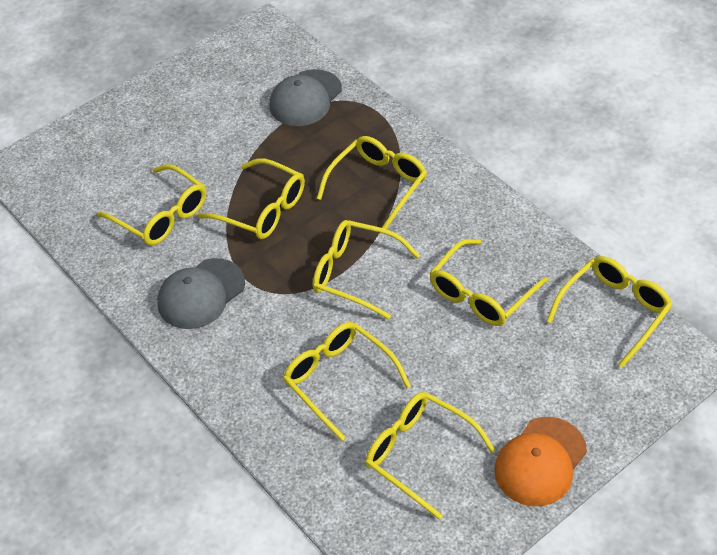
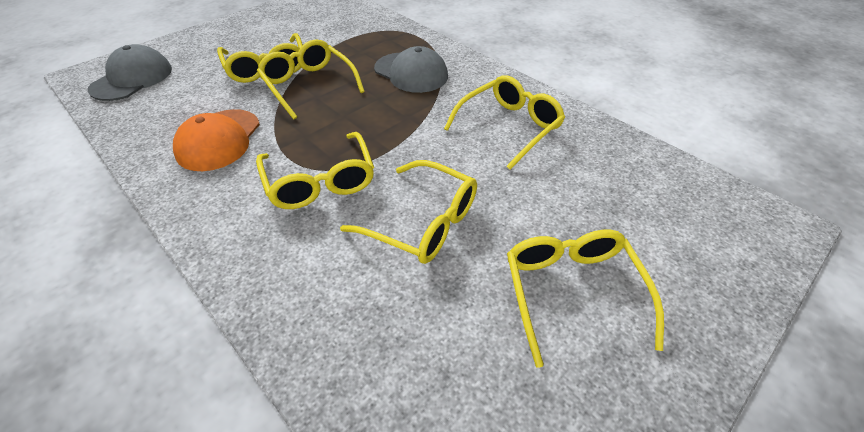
yellow glasses: [97,164,206,245] [198,158,305,239] [283,322,411,441] [313,220,420,319] [317,136,427,229] [365,392,496,520] [430,239,548,326] [547,256,673,368] = 8 -> [217,33,303,83] [256,132,374,209] [257,39,365,119] [340,160,477,264] [444,75,565,170] [507,230,664,368] = 6

